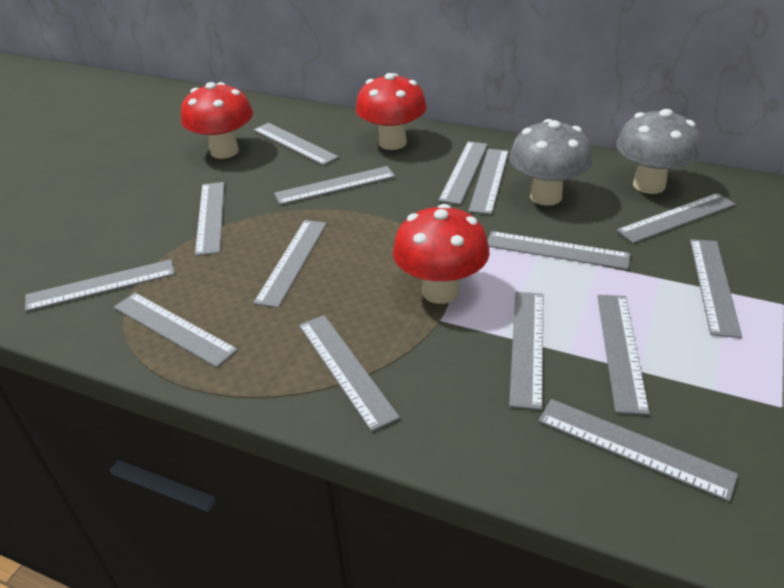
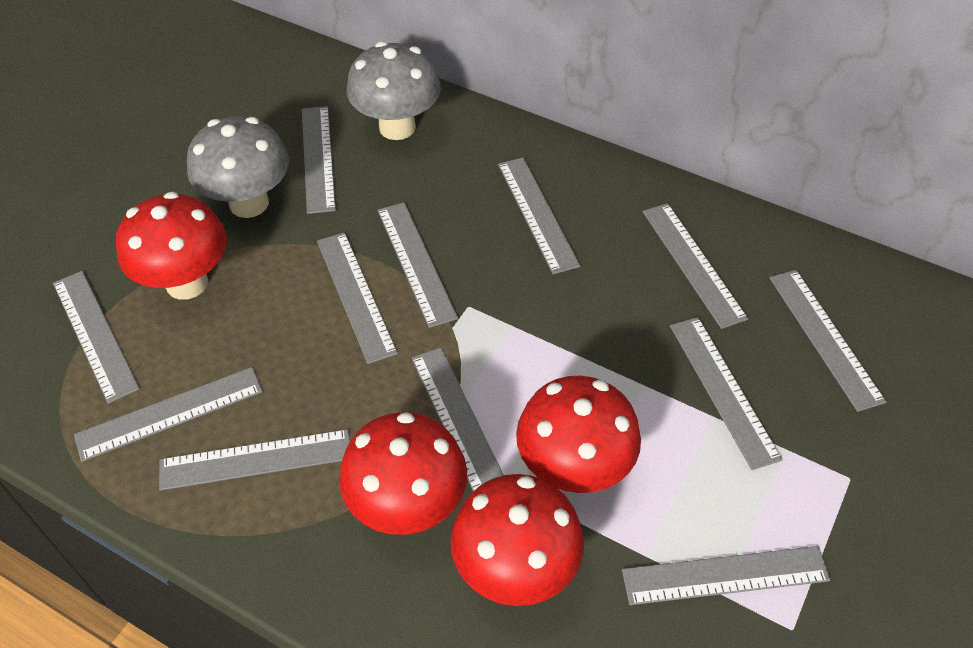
grey ruler: [25,259,175,311] [114,293,238,368] [195,182,224,256] [253,123,339,165] [253,220,327,308] [274,166,395,205] [299,315,400,432] [438,141,488,205] [468,149,509,215] [487,231,631,270] [509,292,543,410] [538,399,738,502] [597,295,650,415] [616,193,736,243] [690,239,742,338] = 15 -> [53,271,140,404] [74,367,263,462] [159,429,350,491] [302,106,336,214] [317,232,398,364] [377,202,458,328] [412,347,503,491] [498,158,580,274] [622,546,830,605] [643,203,748,329] [670,317,783,470] [770,270,886,412] = 12
red mushroom: [181,82,253,159] [356,73,427,150] [393,204,489,304] = 3 -> [116,192,227,300] [339,412,467,535] [450,474,584,606] [516,376,641,493] = 4

